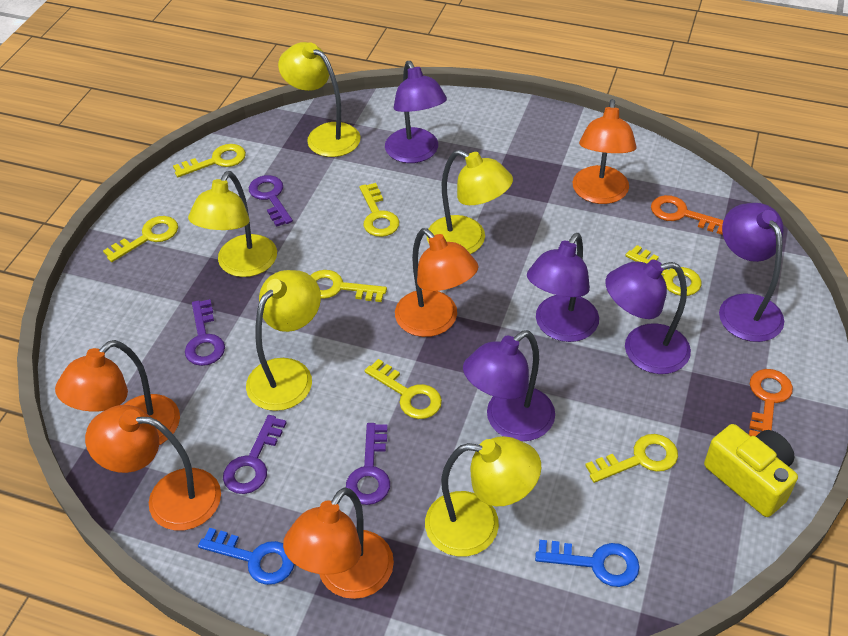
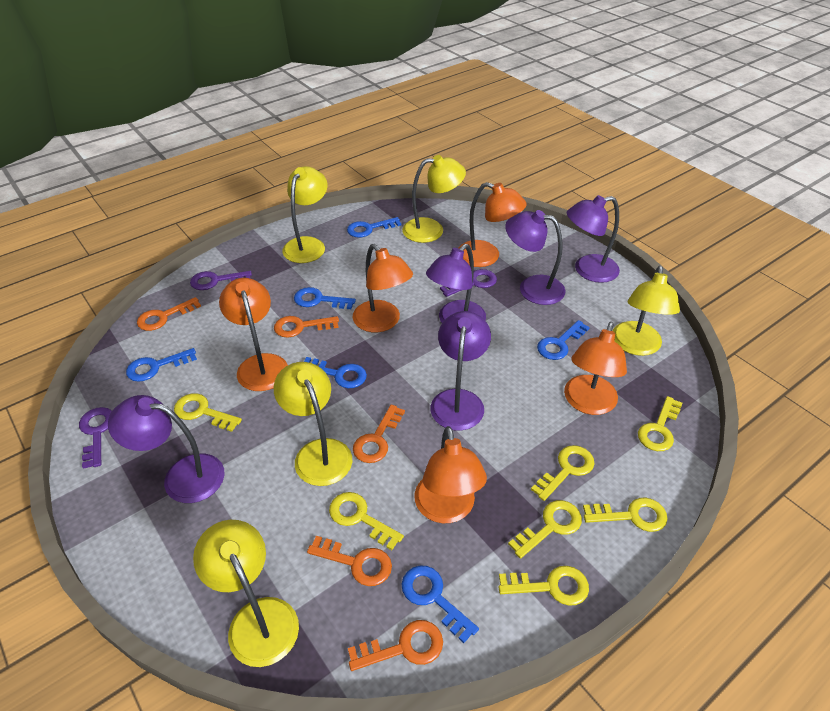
blue key: [198,528,294,585] [535,540,640,587] = 2 -> [126,348,197,382] [294,287,356,309] [304,357,367,388] [347,217,401,238] [401,566,479,643] [537,320,590,360] = 6
orange key: [651,195,723,234] [749,369,793,436] = 2 -> [137,297,201,331] [274,316,339,337] [307,536,392,586] [348,620,443,671] [353,405,405,463] = 5
purple key: [185,299,225,366] [223,415,287,494] [249,175,293,227] [346,423,390,505] = 4 -> [79,407,112,469] [190,271,252,290] [440,269,497,297] = 3
yellow camera: [704,424,798,517] = 1 -> none = 0

